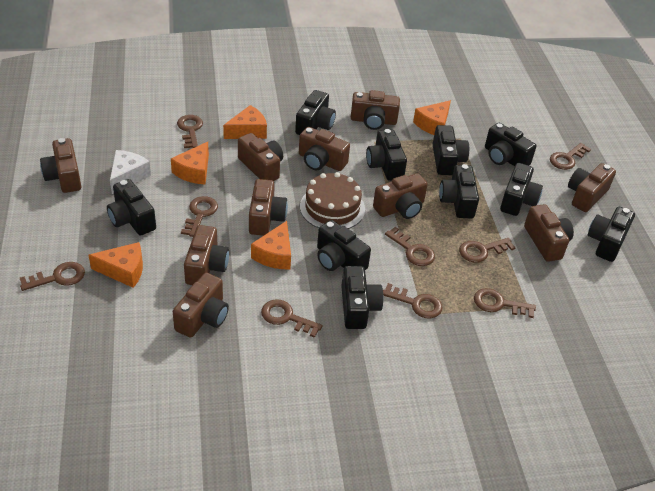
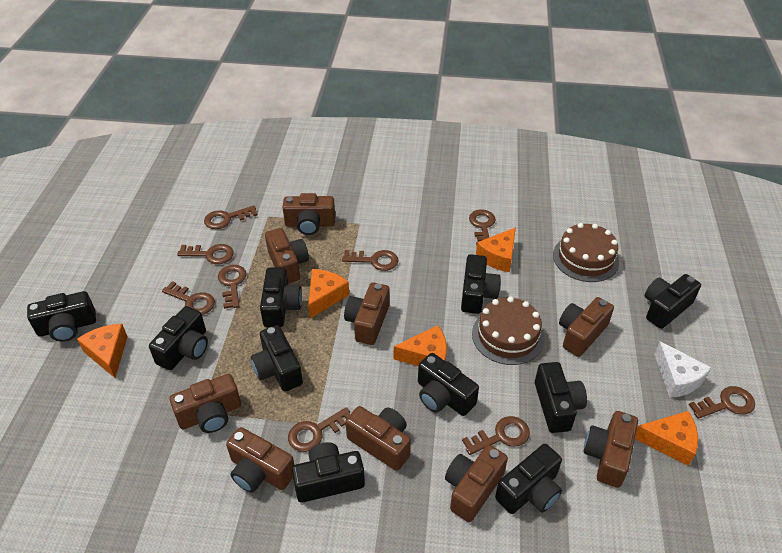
brown cake: [300,172,365,229] = 1 -> [472,297,544,365] [553,223,619,282] = 2
brown camera: [40,138,81,193] [173,273,229,338] [184,225,229,285] [238,133,283,181] [249,179,288,236] [299,127,350,171] [351,90,400,130] [373,173,428,219] [524,204,574,262] [568,163,616,212] = 10 -> [170,374,241,433] [226,427,294,493] [265,228,309,283] [283,193,335,235] [344,282,390,345] [345,406,411,471] [445,445,508,522] [559,297,614,357] [583,411,638,488] = 9

